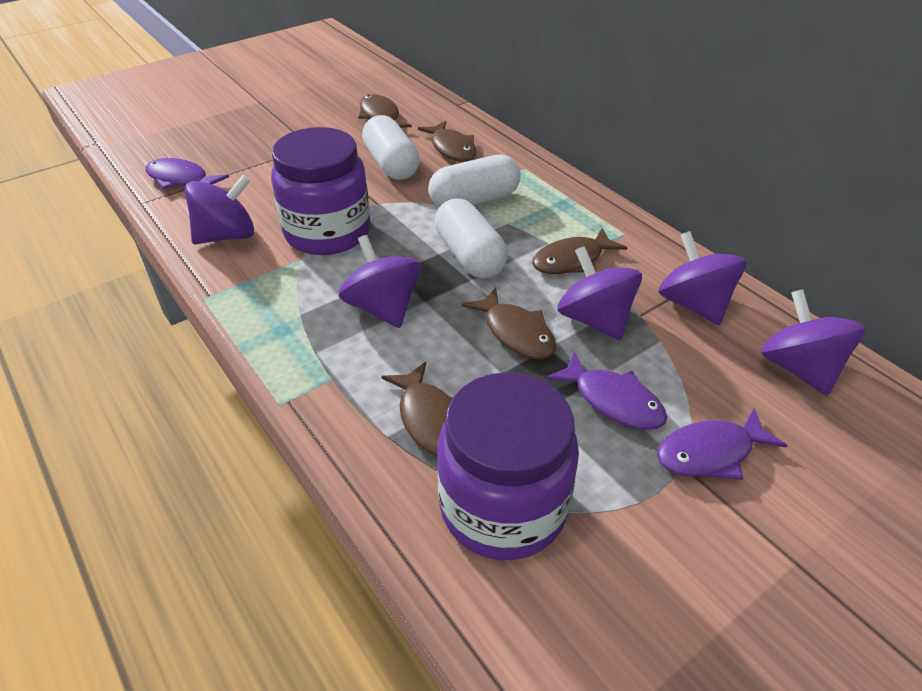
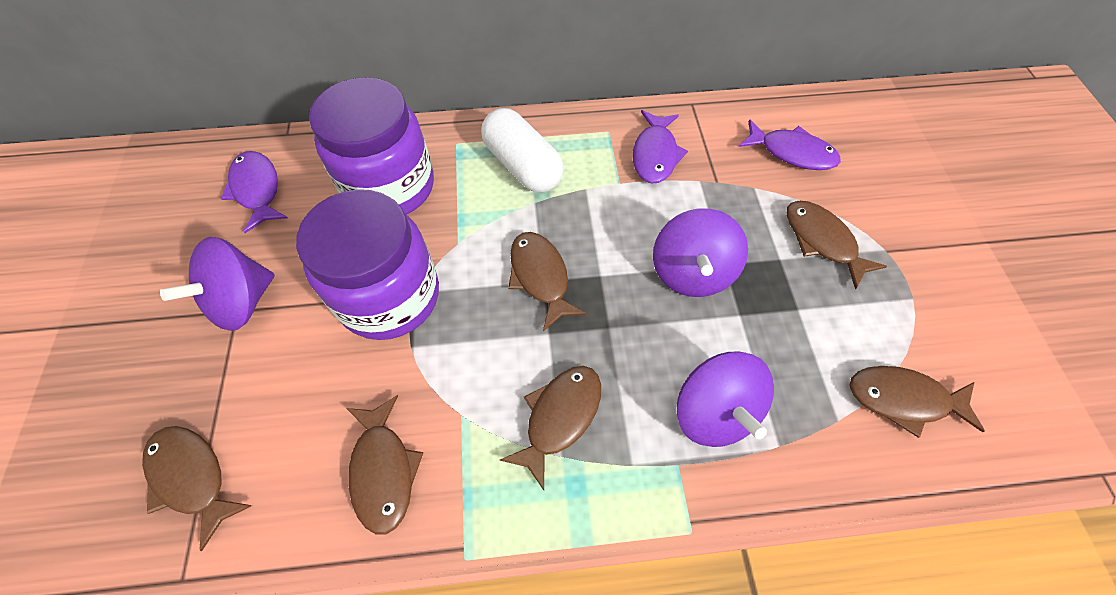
brown fish: [358,94,412,128] [381,362,453,456] [418,121,476,162] [462,288,556,359] [532,228,627,274] = 5 -> [142,426,252,551] [346,395,423,534] [500,366,601,490] [508,232,587,331] [787,201,887,289] [849,366,985,438] = 6
purple spinning top: [185,175,254,244] [339,235,421,328] [557,246,642,340] [659,231,746,325] [761,289,865,396] = 5 -> [160,237,275,331] [653,208,748,297] [677,352,774,447] = 3
white capsule: [362,115,420,180] [428,155,520,207] [435,198,508,278] = 3 -> [481,108,564,193] = 1

